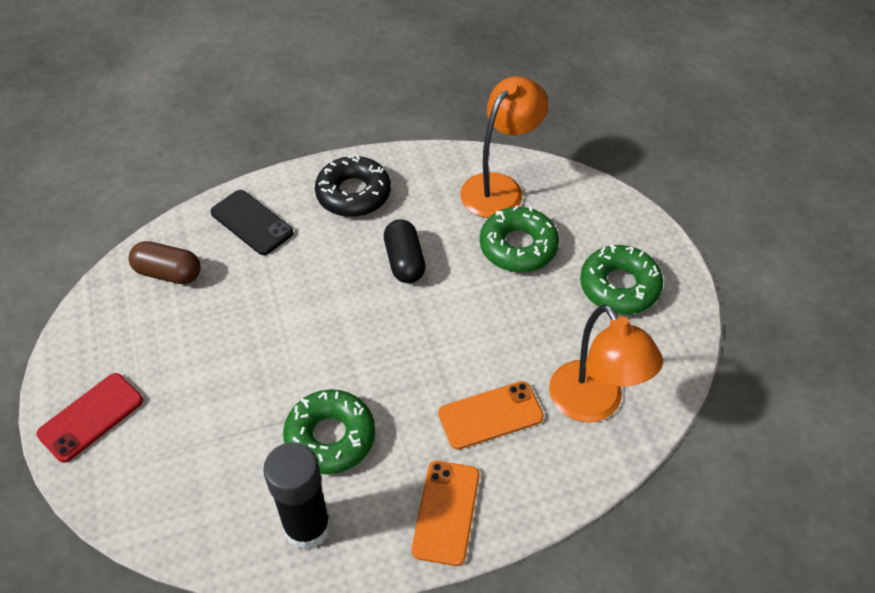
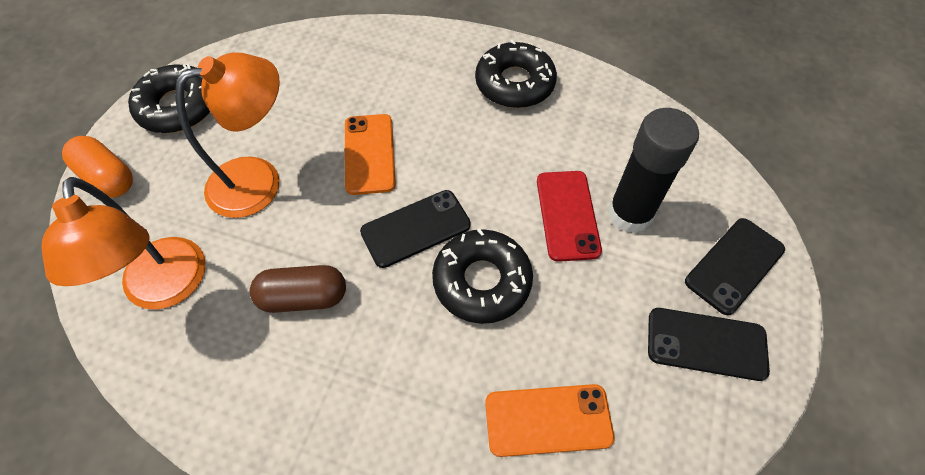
black capsule: [384,219,426,283] = 1 -> none = 0
black donut: [315,155,391,217] = 1 -> [128,64,210,133] [432,228,533,324] [475,40,557,108] = 3
black phone: [210,190,293,255] = 1 -> [360,190,471,268] [648,308,770,381] [685,218,785,315] = 3
green donut: [283,389,375,474] [480,205,559,272] [580,244,663,314] = 3 -> none = 0
orange capsule: none = 0 -> [62,136,133,198] = 1

